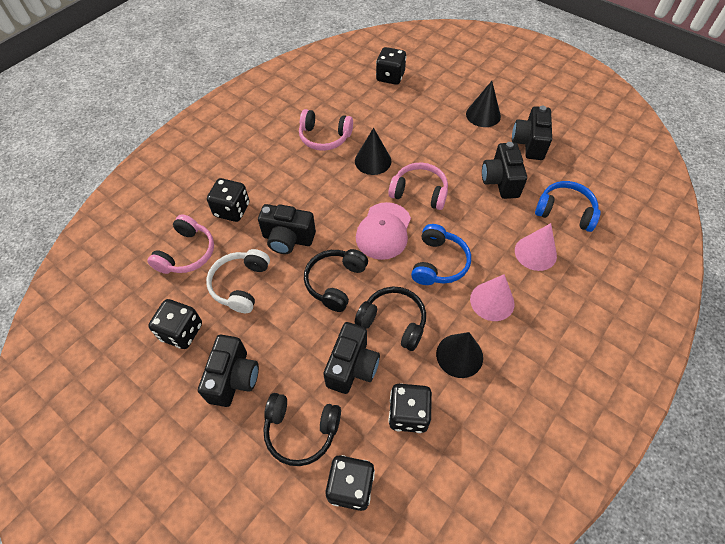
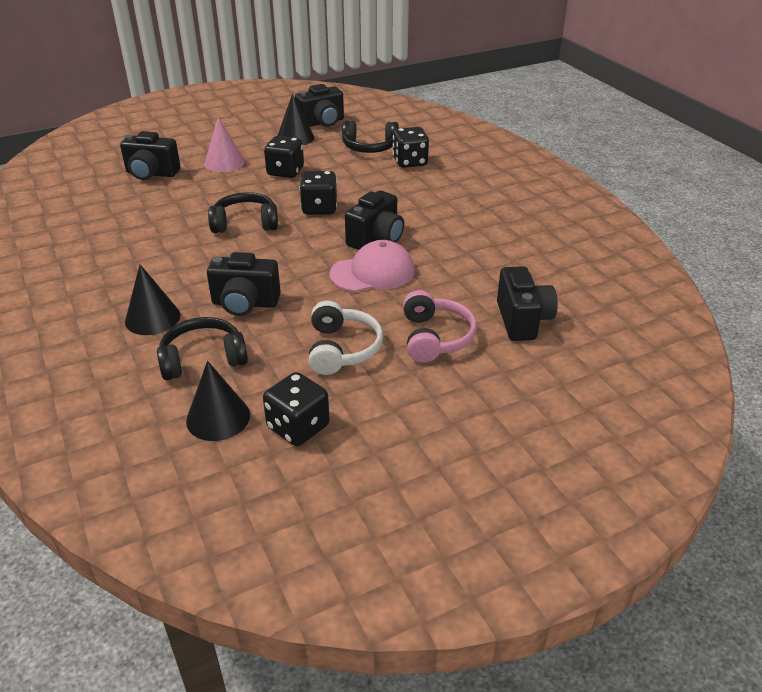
black dice: [148,299,202,349] [207,178,249,222] [325,455,375,511] [376,47,406,85] [388,383,432,433] = 5 -> [263,372,330,446] [264,136,304,178] [299,171,337,215] [393,127,429,168] = 4
blue headphones: [411,224,471,285] [535,181,600,232] = 2 -> none = 0
pink cone: [470,274,515,321] [515,223,557,271] = 2 -> [204,117,245,172] = 1
pink headphones: [147,214,214,274] [299,109,353,151] [388,162,448,210] = 3 -> [403,290,477,363] = 1

